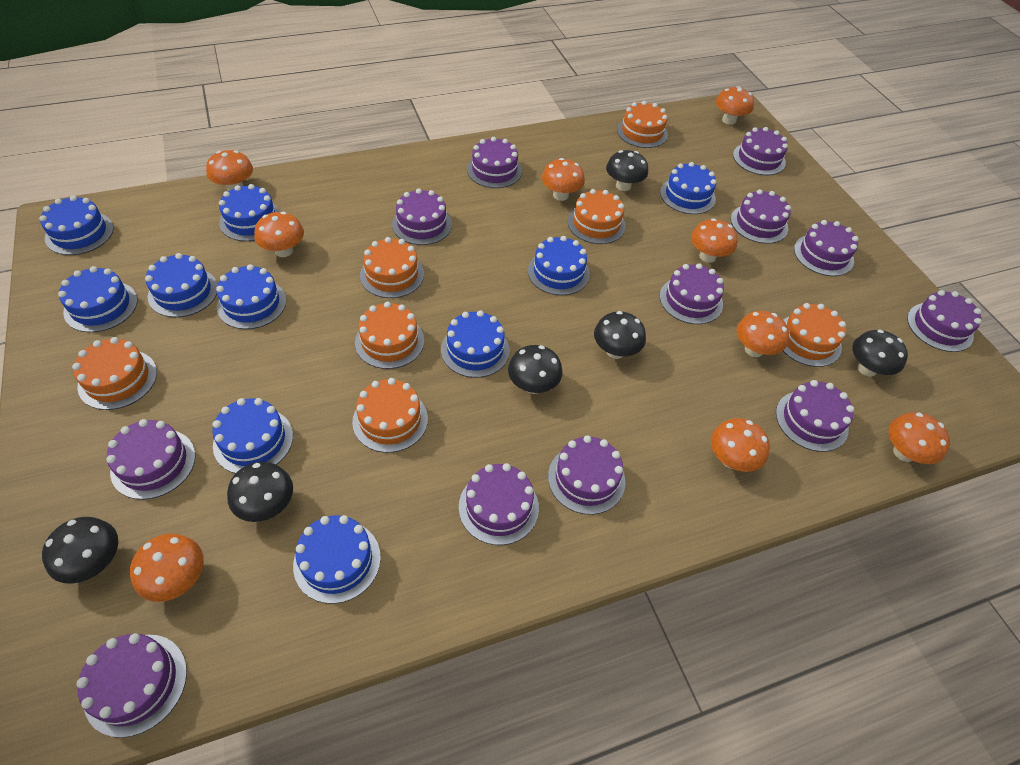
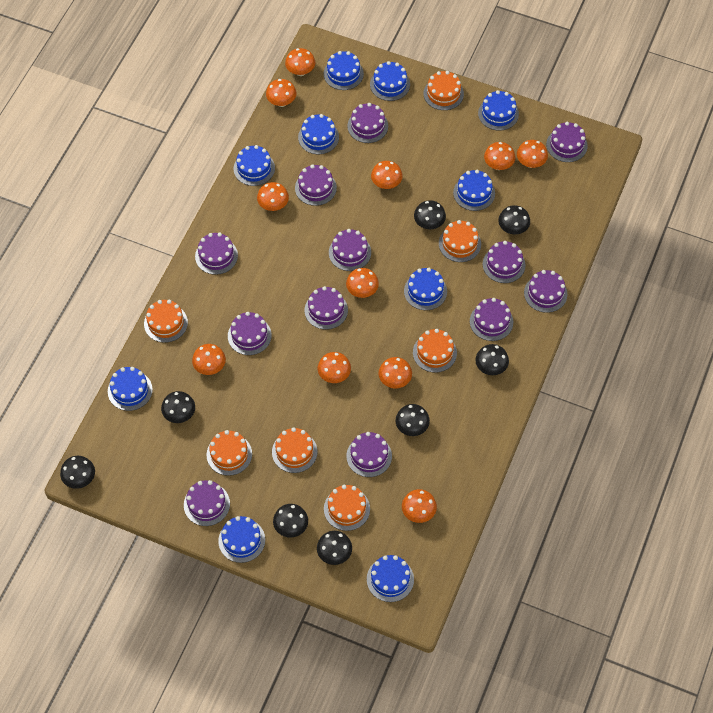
black mushroom: [42,517,118,584] [227,462,293,522] [508,345,563,394] [594,311,646,359] [606,150,648,191] [852,329,908,377] = 6 -> [60,456,95,489] [161,391,195,423] [273,504,308,537] [317,531,352,565] [395,404,430,436] [414,200,446,229] [475,344,509,375] [498,205,530,234] = 8
orange mushroom: [130,534,204,602] [206,150,253,191] [254,212,304,257] [542,158,585,201] [691,218,737,263] [711,418,770,472] [716,86,754,125] [737,311,789,357] [889,412,950,464] = 9 -> [192,344,226,375] [257,182,289,211] [266,79,296,107] [285,48,315,76] [318,352,351,383] [346,268,379,298] [371,161,403,189] [379,357,412,388] [402,489,437,523] [484,142,515,170] [517,140,548,168] = 11

